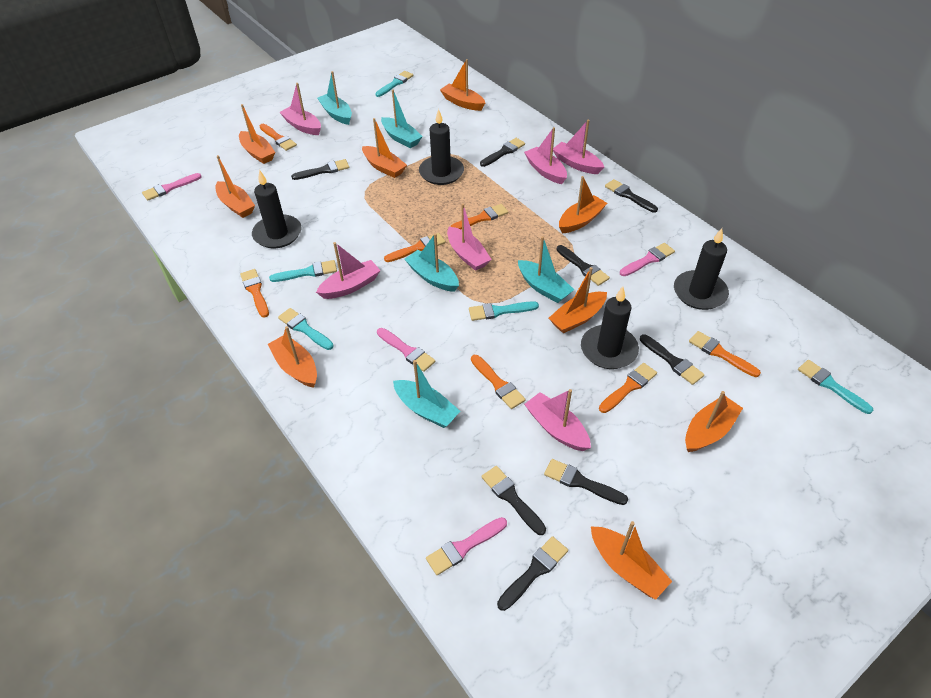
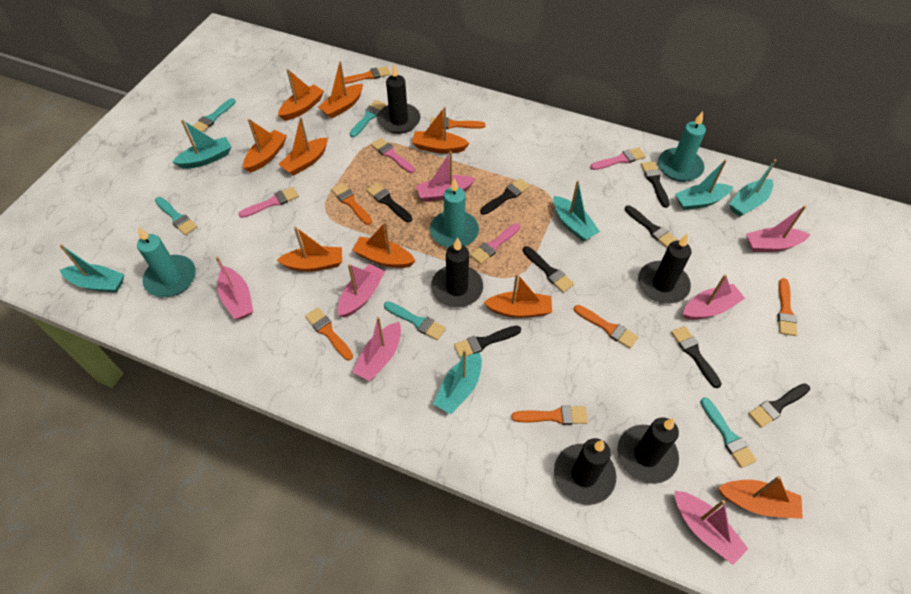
black candle: [252,170,302,248] [419,109,464,185] [581,286,639,369] [674,228,729,310] = 4 -> [377,64,420,134] [431,237,483,307] [554,438,616,505] [617,418,679,484] [638,233,691,304] = 5
pink boat: [279,83,321,135] [316,242,381,299] [447,204,492,271] [524,127,567,184] [524,389,591,451] [553,120,604,174] = 6 -> [216,257,253,320] [338,264,385,318] [353,317,401,381] [416,151,476,202] [675,491,748,565] [683,274,745,320] [746,205,810,252] = 7
turquoise boat: [317,71,352,125] [381,90,423,148] [393,360,460,428] [405,233,459,292] [518,236,574,303] = 5 -> [60,244,125,293] [172,120,231,169] [433,350,482,414] [553,180,600,241] [675,160,733,210] [729,159,777,217] = 6
turquoise candle: none = 0 -> [137,227,196,297] [430,178,479,248] [658,111,706,182] = 3

